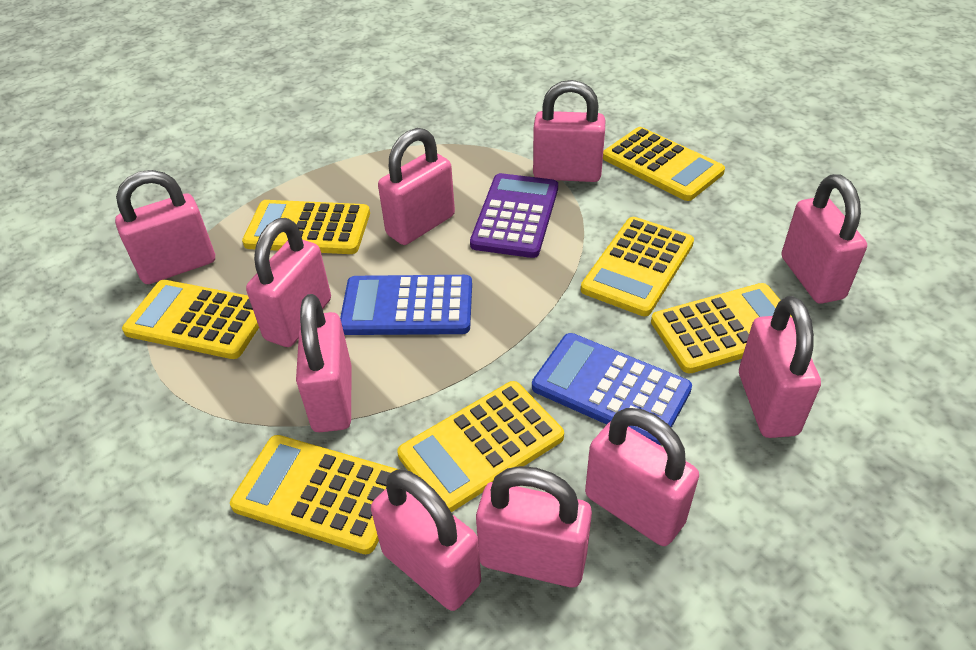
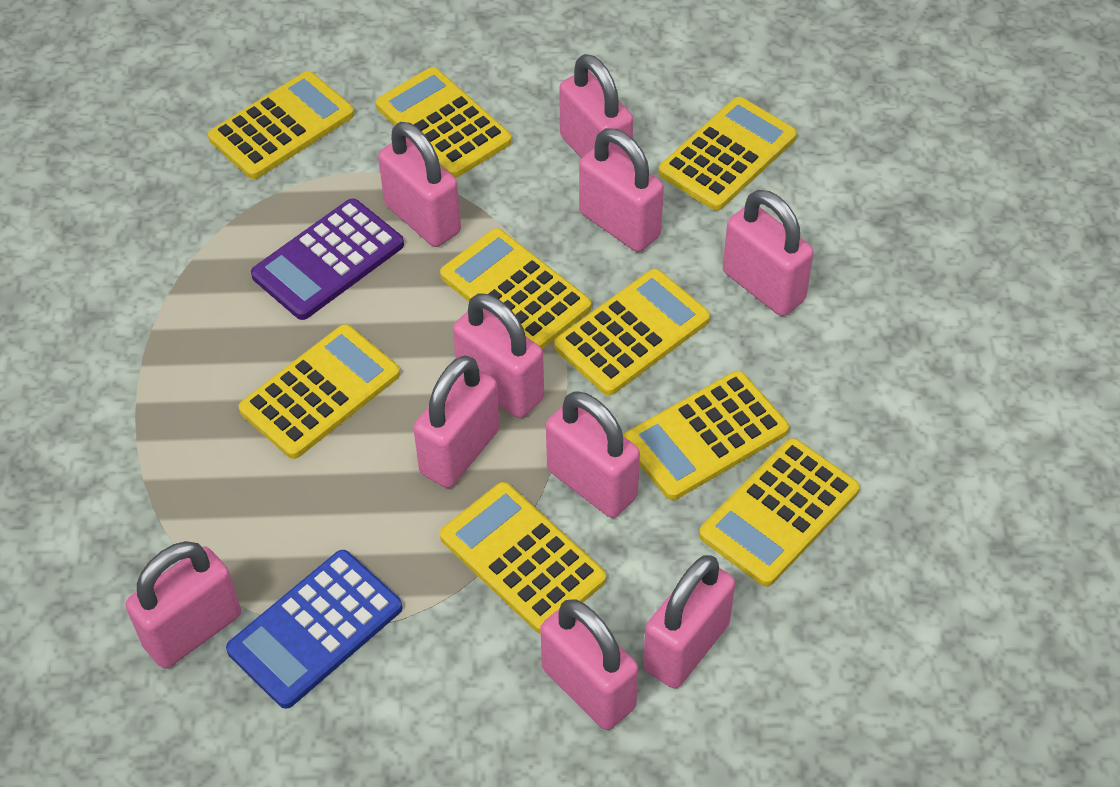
blue calculator: [340,275,472,335] [532,333,692,445] = 2 -> [226,550,402,709] = 1
yellow calculator: [122,280,259,359] [230,435,398,554] [242,200,370,254] [397,381,564,512] [581,217,694,316] [603,127,725,201] [651,283,792,374] = 7 -> [208,71,354,179] [239,324,400,459] [376,67,512,178] [440,228,591,349] [440,482,606,634] [554,269,710,396] [623,371,789,500] [658,97,797,211] [699,438,860,587] = 9

